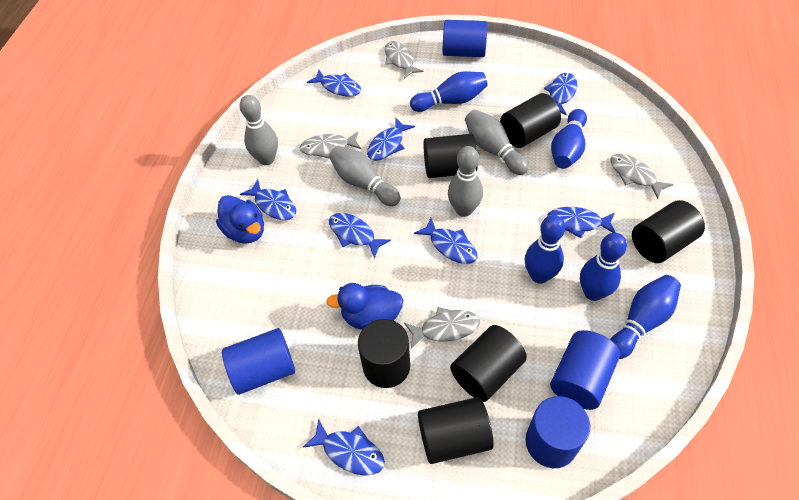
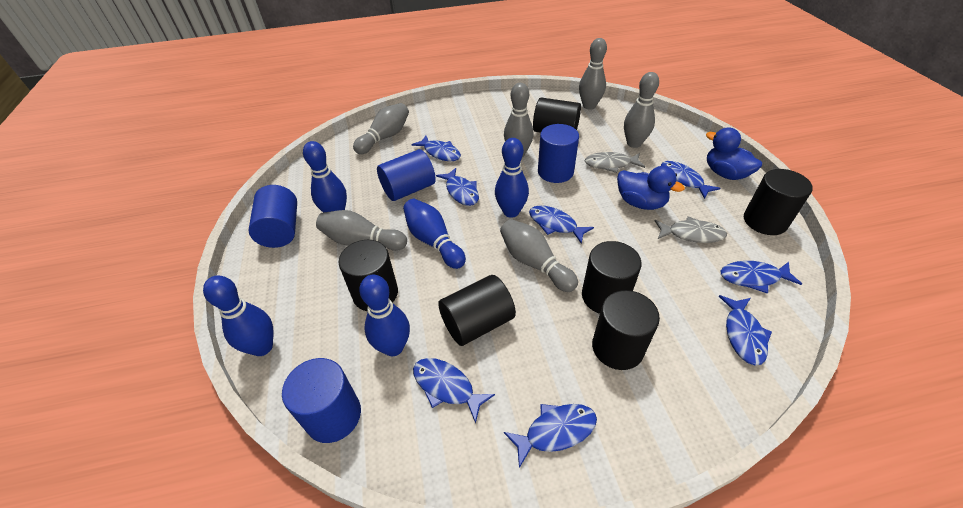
grey bowling pin: [240,95,278,165] [329,146,401,206] [448,146,483,217] [465,110,529,175] = 4 -> [316,210,407,251] [353,103,409,154] [500,219,578,292] [504,83,534,157] [579,38,607,110] [624,72,659,148] = 6
grey fish: [299,131,361,159] [385,41,423,79] [404,307,480,349] [610,154,673,199] = 4 -> [585,152,645,173] [655,216,727,243] = 2

